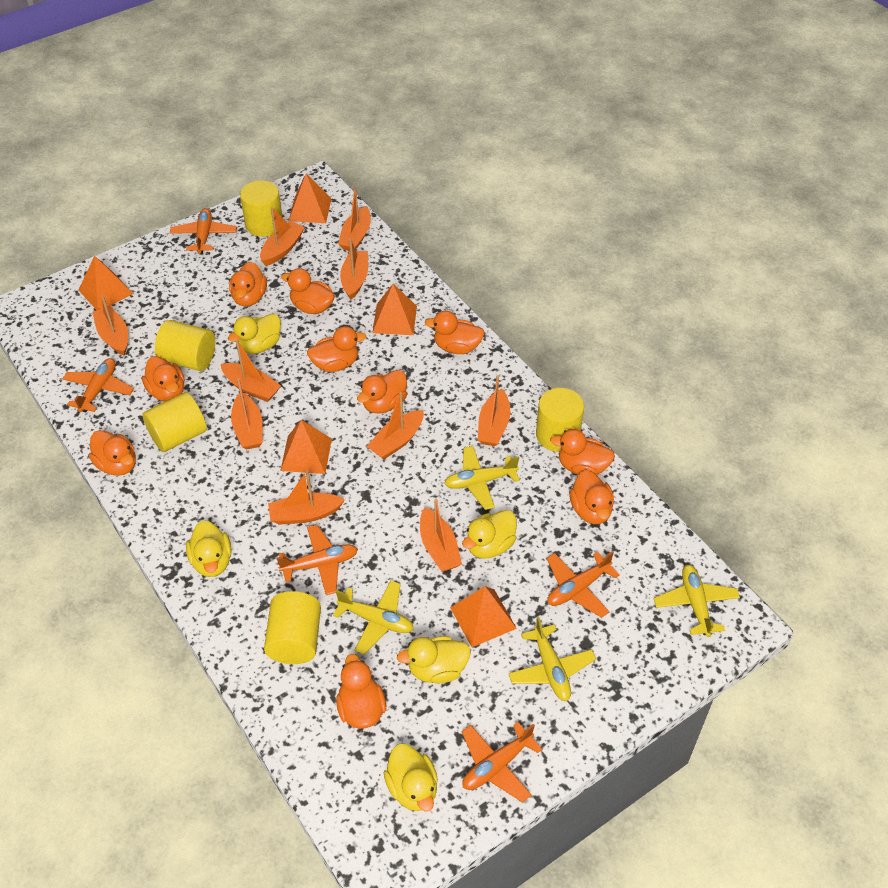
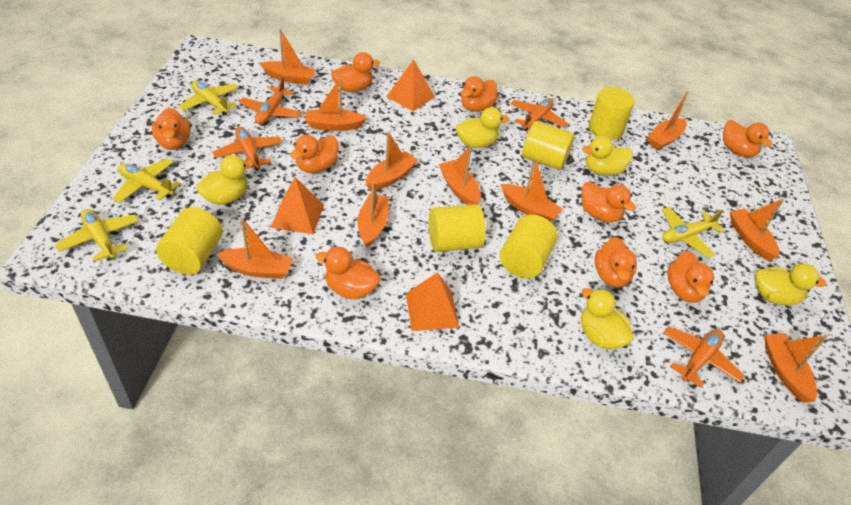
orange duck: [89,430,136,476] [142,356,184,402] [229,262,267,307] [281,268,335,314] [307,326,366,372] [336,654,386,729] [357,370,407,414] [425,311,485,354] [550,429,615,475] [569,470,614,524] = 10 -> [152,108,190,150] [290,135,338,173] [316,247,381,299] [331,52,380,92] [460,76,498,112] [581,182,636,223] [595,237,637,287] [667,251,714,303] [723,120,773,157] = 9
orange plane: [62,358,134,412] [170,208,237,254] [277,525,358,595] [462,722,542,803] [547,551,620,618] = 5 -> [212,127,283,171] [239,76,302,124] [510,98,568,132] [663,326,745,388] = 4
orange pyramid: [79,255,133,310] [280,420,332,474] [289,174,331,223] [372,284,417,335] [450,586,517,647] = 5 -> [271,177,324,234] [386,59,435,111] [406,272,459,331] = 3

